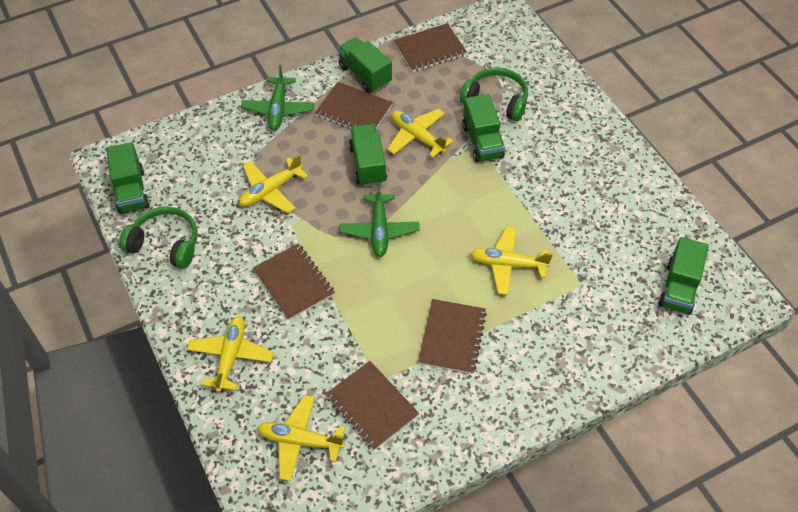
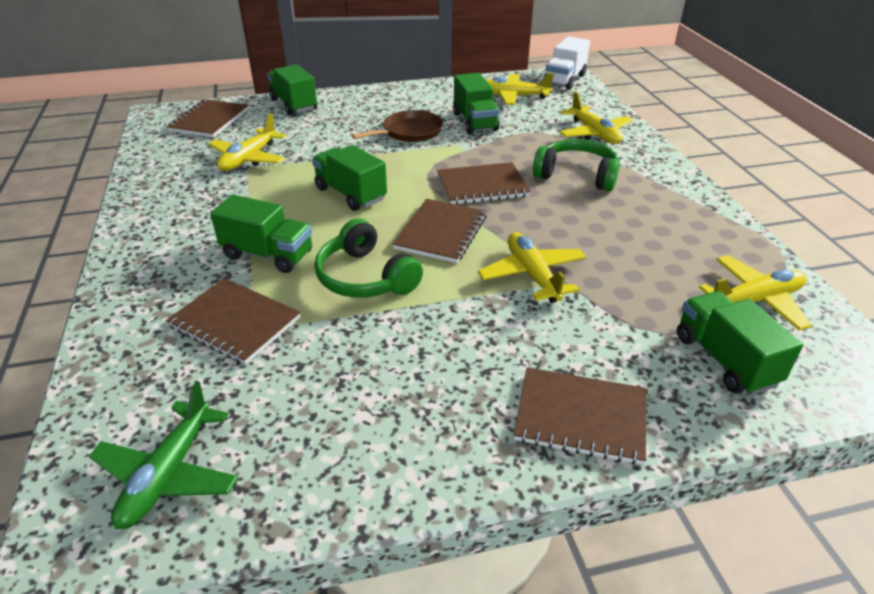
brown pan: none = 0 -> [352,110,443,142] = 1
green plane: [241,65,314,130] [340,182,420,257] = 2 -> [89,382,238,529] = 1
white truck: none = 0 -> [544,36,590,90] = 1

